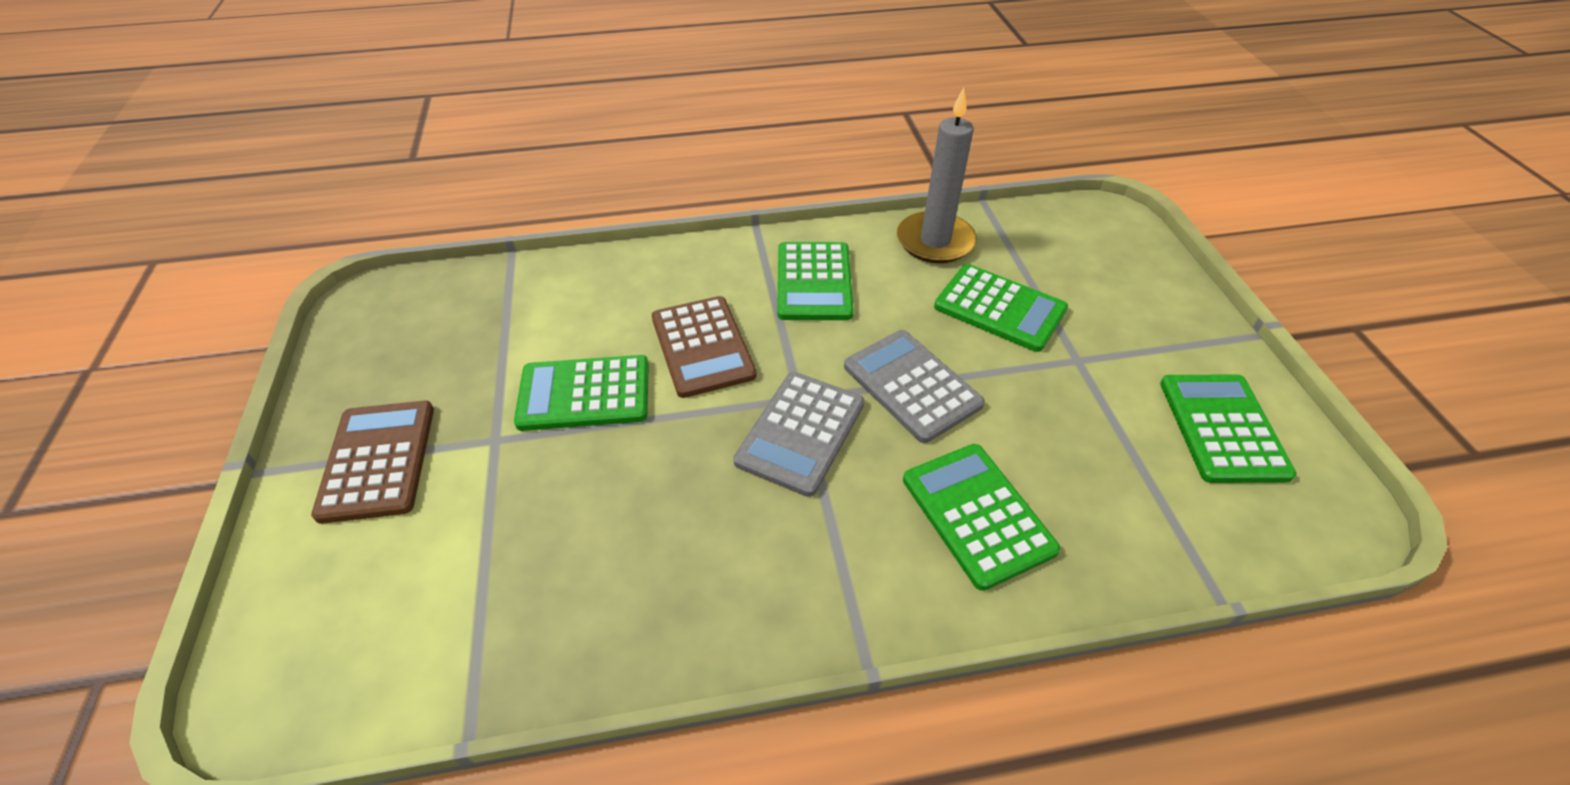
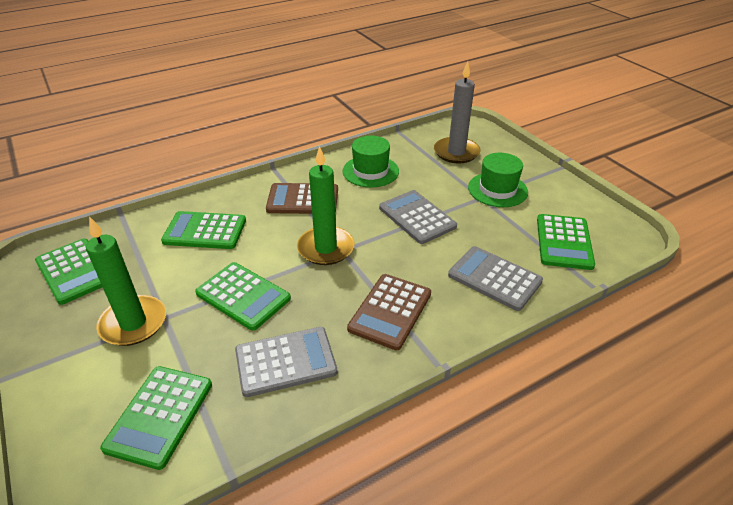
green candle: none = 0 -> [86,216,166,346] [297,146,355,265] = 2
green hat: none = 0 -> [343,136,399,187] [468,153,528,207] = 2
grey calculator: [733,372,864,497] [844,330,985,443] = 2 -> [235,327,337,397] [379,190,457,244] [448,246,543,311] = 3

